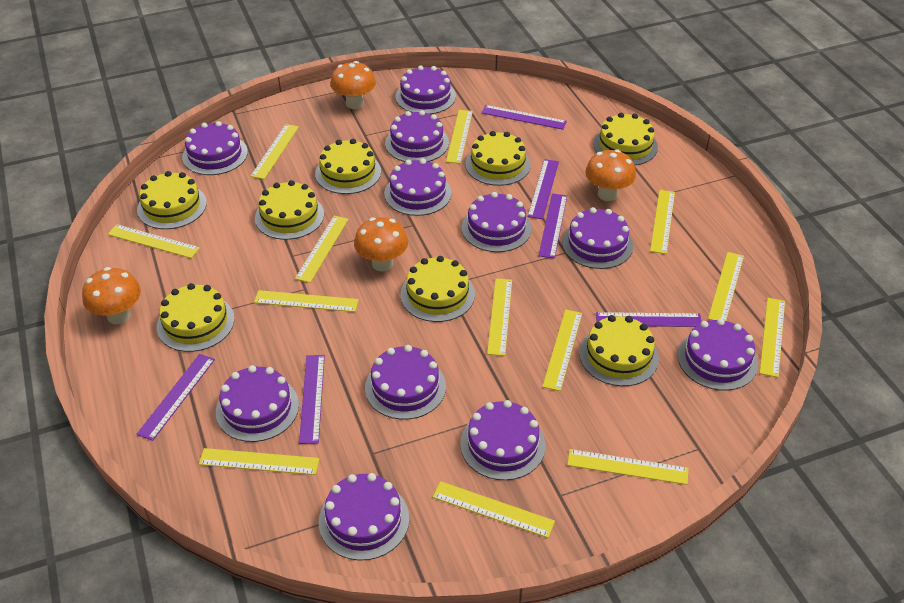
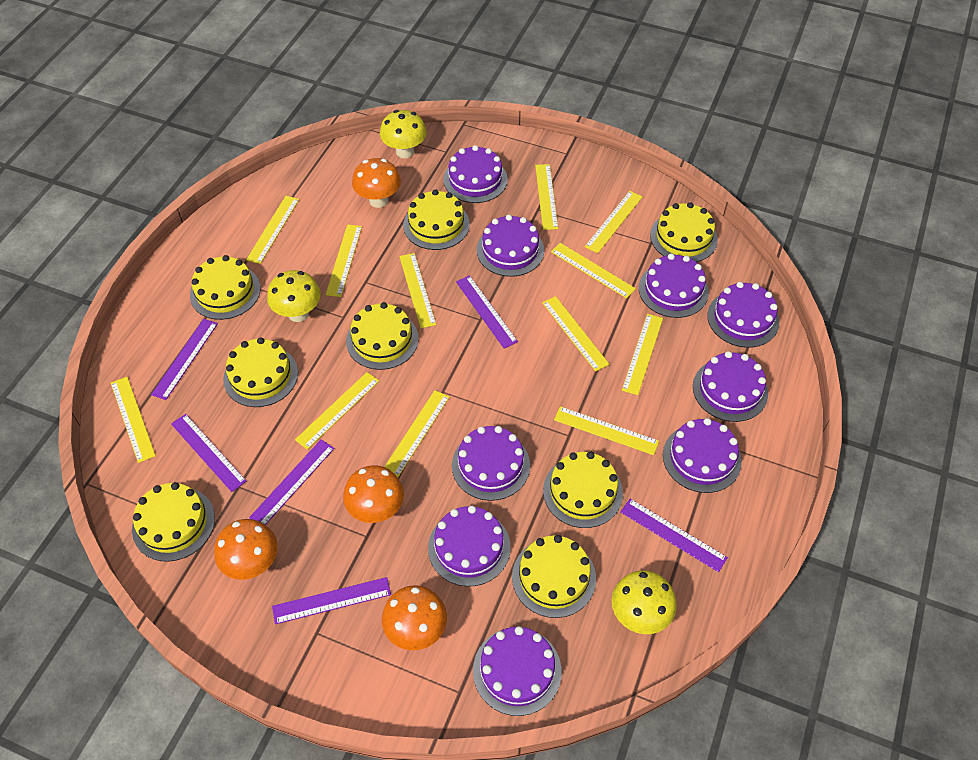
purple cake: [182,121,248,175] [216,365,299,442] [319,473,409,561] [365,345,446,420] [384,159,452,216] [385,110,449,162] [396,65,456,114] [460,400,546,480] [462,192,532,252] [562,207,633,269] [677,318,758,391] = 11 -> [428,505,511,587] [443,145,508,203] [452,426,530,501] [473,626,562,716] [477,215,544,277] [639,254,709,318] [663,418,742,493] [693,351,768,422] [707,282,779,348] = 9
yellow mushroom: none = 0 -> [267,270,320,322] [380,110,427,158] [612,570,677,634] = 3
yellow ruler: [108,224,200,258] [199,448,319,475] [250,124,299,179] [254,290,359,312] [295,216,349,283] [433,481,555,538] [446,110,473,164] [487,278,512,356] [542,309,582,391] [567,449,688,485] [650,190,675,254] [708,252,744,321] [760,298,785,378] = 13 -> [111,377,156,463] [246,196,299,264] [295,372,379,450] [326,224,362,297] [385,390,449,477] [399,253,436,328] [535,164,558,230] [542,296,609,371] [551,243,636,298] [554,406,659,455] [585,191,643,253] [622,314,663,395] = 12

